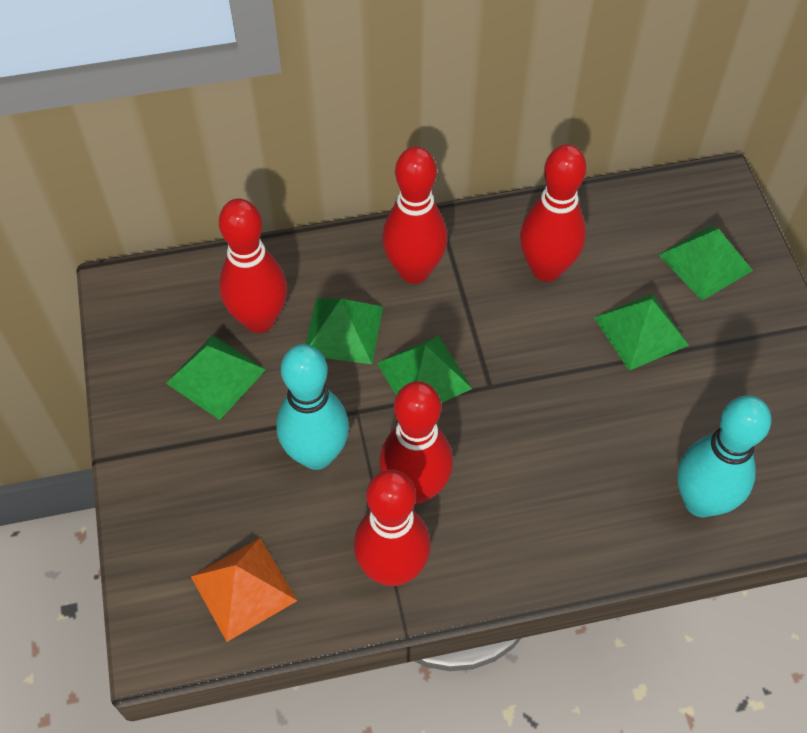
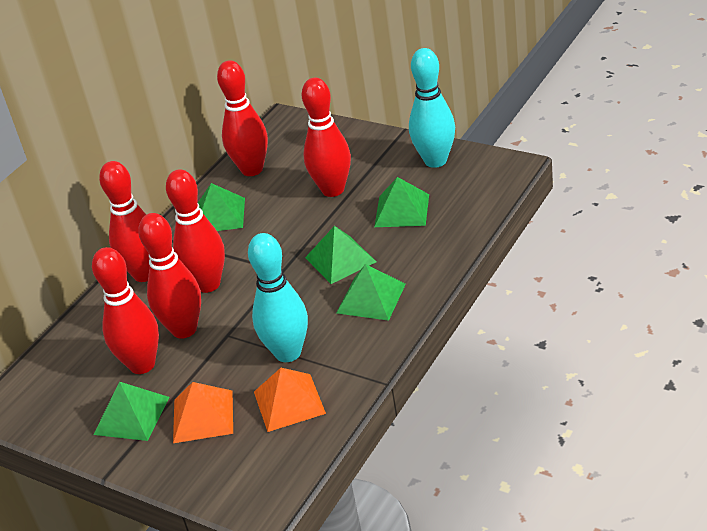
orange pyramid: [191,538,297,642] = 1 -> [173,382,233,443] [254,368,326,432] = 2
red bowling pin: [219,198,287,333] [354,470,431,586] [379,381,453,504] [382,146,448,284] [520,144,586,282] = 5 -> [92,247,159,374] [99,161,150,282] [138,213,201,339] [166,169,225,293] [217,60,268,176] [302,78,351,197] = 6

